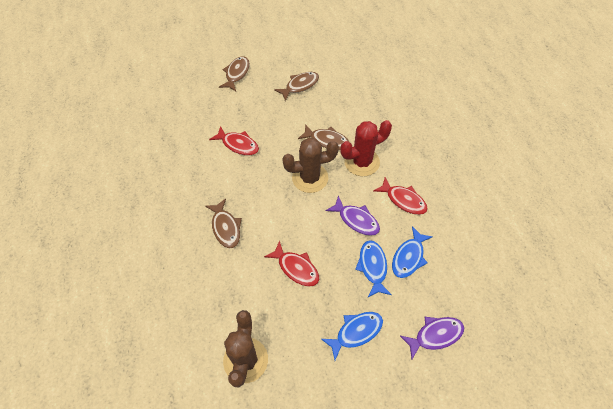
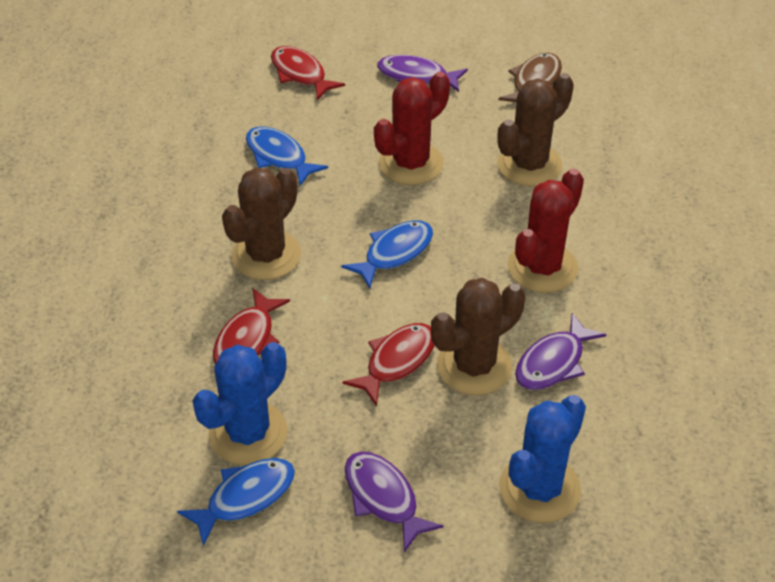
blue cactus: none = 0 -> [192,342,288,465] [499,395,586,523] = 2
brown cactus: [223,310,268,387] [282,138,339,193] = 2 -> [222,167,301,280] [431,278,525,395] [497,73,574,187] = 3
brown fish: [205,198,242,248] [219,56,250,91] [274,72,319,101] [298,124,349,150] = 4 -> [498,53,562,102] = 1
purple fish: [326,195,380,236] [400,317,465,359] = 2 -> [345,452,444,553] [377,55,468,92] [515,313,607,390] = 3
red cactus: [341,120,392,176] = 1 -> [374,72,450,185] [508,169,584,293] = 2

